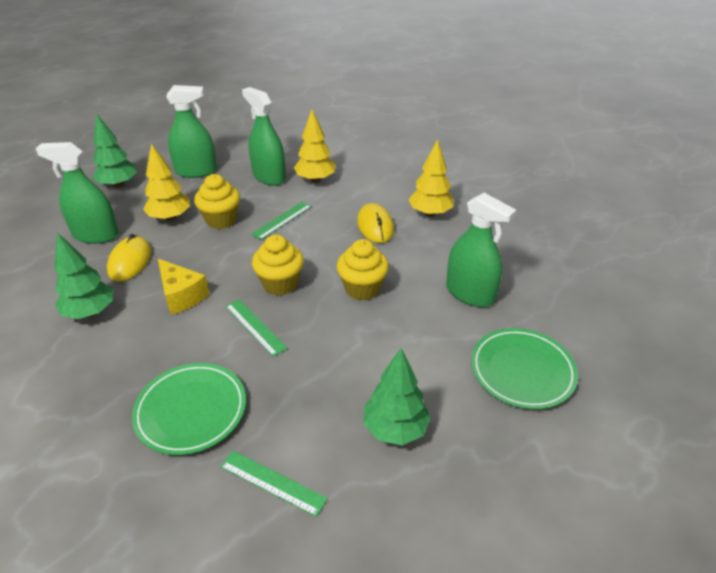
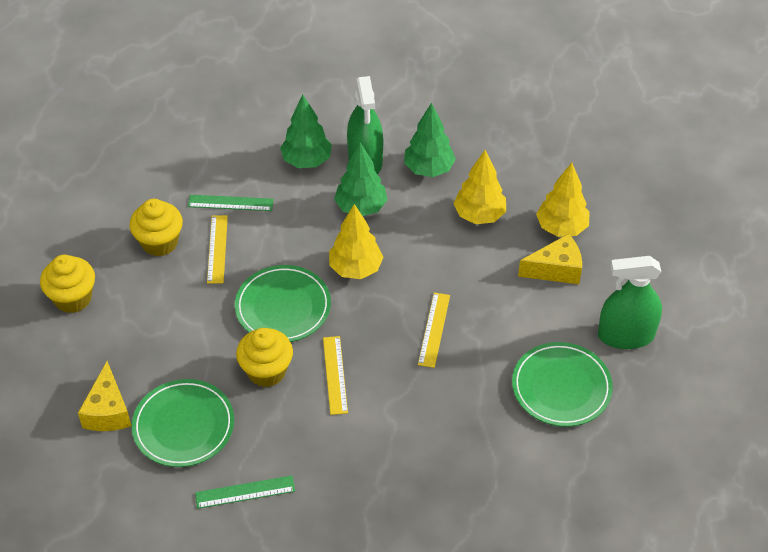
green plate: [132,363,246,455] [471,328,578,409] = 2 -> [132,379,234,467] [235,265,331,342] [512,342,613,427] = 3
green ruler: [220,451,328,517] [225,299,288,357] [251,202,312,240] = 3 -> [188,195,274,211] [195,475,295,509] = 2
green spray bottle: [36,142,119,244] [166,85,217,178] [242,87,286,186] [446,193,517,307] = 4 -> [347,76,383,174] [598,256,662,349] = 2
yellow cheese: [158,259,210,315] = 1 -> [78,361,131,431] [518,234,582,284] = 2
yellow mouse: [107,234,151,282] [357,203,394,243] = 2 -> none = 0
yellow ruler: none = 0 -> [207,215,228,284] [323,336,348,415] [418,293,450,368] = 3

